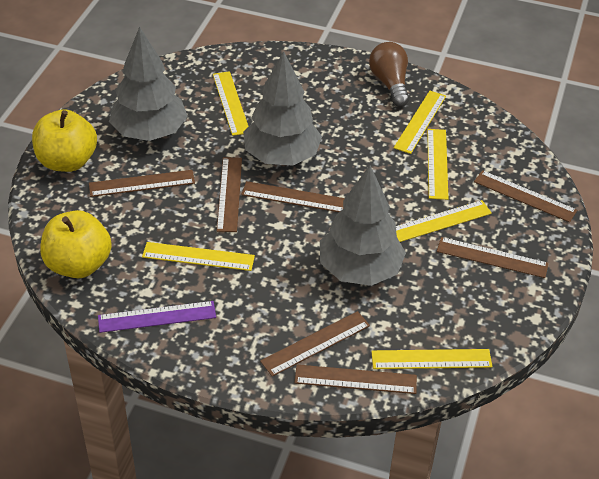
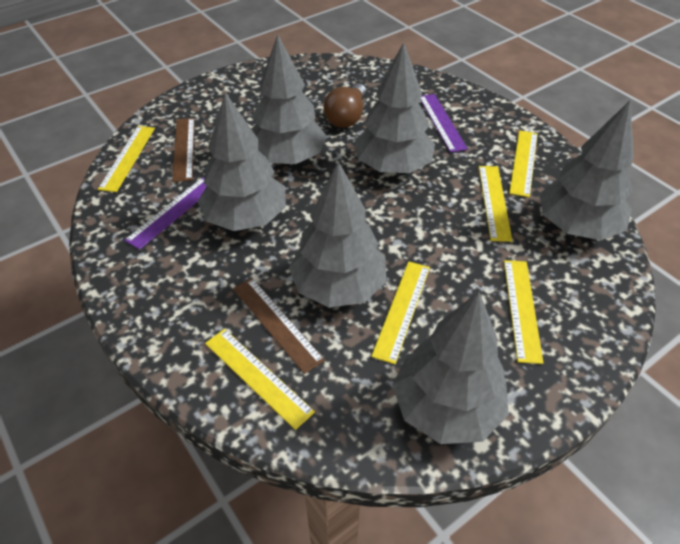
brown ruler: [89,170,195,197] [217,157,242,232] [241,181,345,212] [260,311,370,377] [294,365,417,394] [437,237,549,278] [474,170,577,222] = 7 -> [172,118,195,182] [233,278,325,374] = 2
grey tree: [109,27,188,141] [243,51,322,165] [320,165,406,286] = 3 -> [197,92,286,231] [252,34,327,164] [289,161,387,307] [354,42,435,173] [392,292,509,444] [539,101,634,240] = 6
purple ruler: [98,301,216,333] = 1 -> [124,177,207,250] [421,94,468,152] = 2
yellow apple: [32,109,97,172] [40,210,112,278] = 2 -> none = 0

